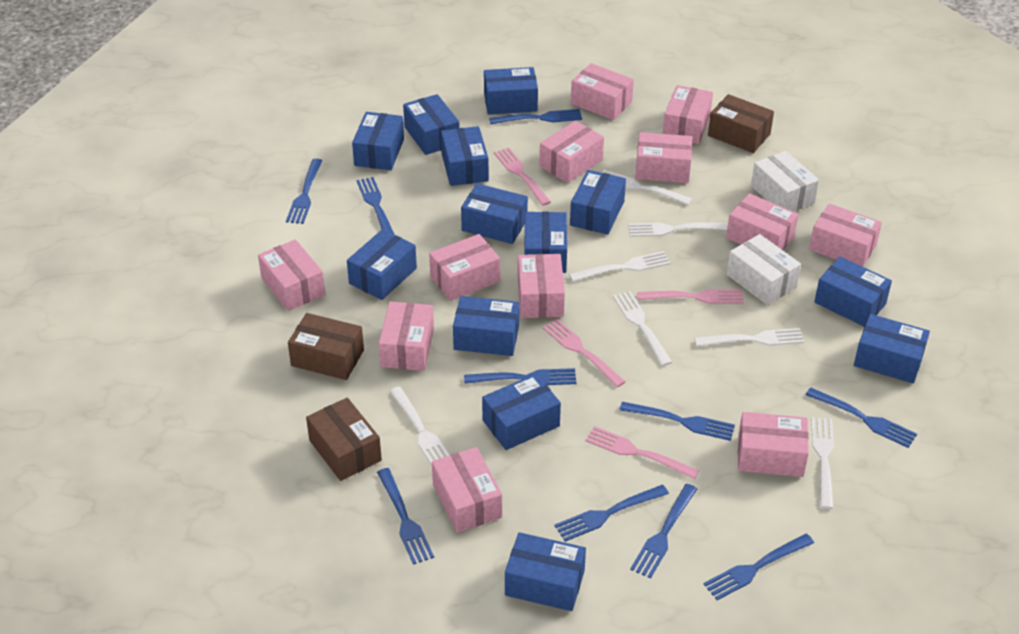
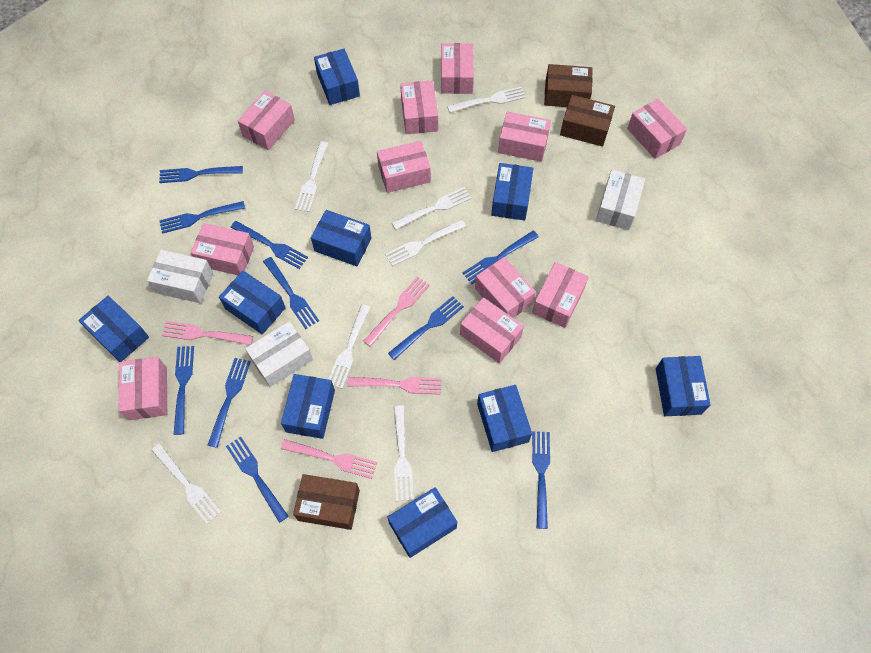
blue box: [347,229,417,300] [352,112,404,170] [403,94,459,155] [441,126,489,186] [453,296,519,356] [461,183,528,244] [482,374,561,450] [484,67,538,115] [505,532,586,611] [524,212,567,273] [570,170,626,235] [814,257,892,327] [854,314,930,383] = 13 -> [78,296,149,362] [219,271,286,334] [281,374,335,439] [311,210,371,266] [314,49,360,105] [387,487,457,558] [477,385,532,452] [491,163,534,221] [656,356,711,416] = 9
pink box: [258,239,325,311] [379,301,434,371] [429,234,500,301] [432,447,502,533] [518,254,565,318] [539,121,604,183] [571,63,634,120] [635,132,692,183] [663,85,713,144] [726,193,798,250] [738,412,809,477] [809,204,882,267] = 12 -> [119,357,167,420] [190,223,254,275] [238,91,295,150] [377,141,431,193] [400,81,438,134] [441,43,474,94] [460,297,524,363] [475,257,536,318] [498,111,551,162] [532,262,589,328] [627,99,687,159] = 11
white box: [727,234,801,305] [751,151,819,212] = 2 -> [147,250,213,303] [245,321,313,387] [596,170,645,230] = 3

